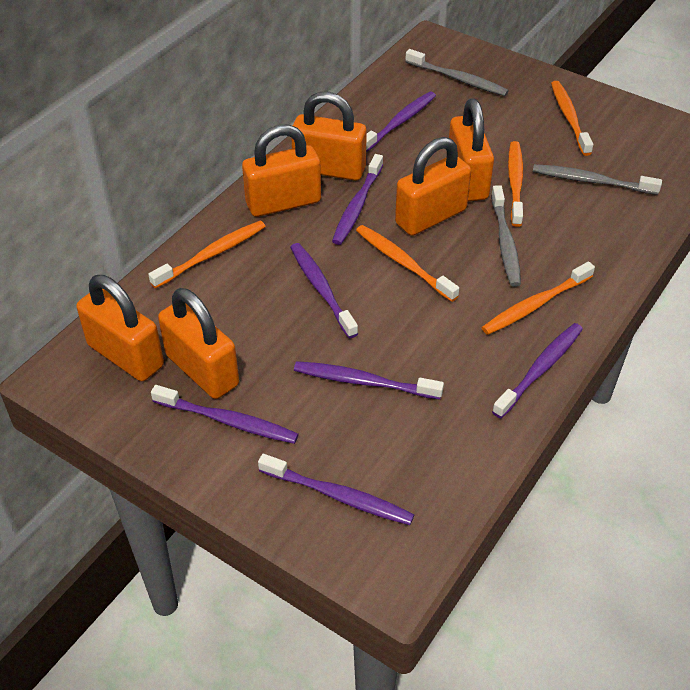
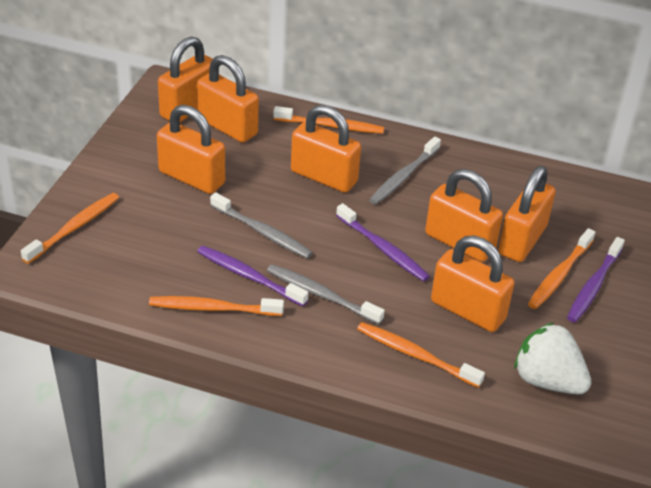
orange padlock: [76,275,164,381] [158,288,239,399] [242,124,321,217] [291,92,367,181] [395,137,471,236] [449,98,494,201] = 6 -> [157,105,225,194] [158,36,213,122] [197,55,259,143] [291,105,361,193] [425,169,503,262] [431,236,515,332] [498,166,556,262] = 7
purple toothbrush: [151,385,299,444] [258,454,414,525] [290,243,358,338] [294,361,444,400] [332,154,383,245] [366,91,436,152] [492,323,583,418] = 7 -> [197,246,309,306] [336,203,430,282] [567,237,625,323] = 3
white strawberry: none = 0 -> [514,322,591,394] = 1

